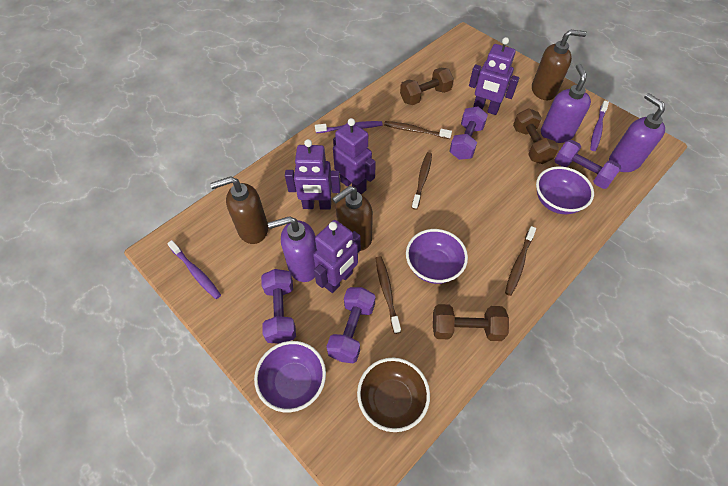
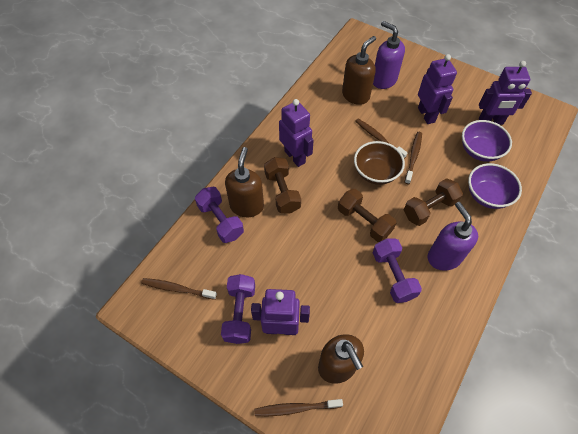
purple bowl: [254,341,326,412] [406,229,468,284] [536,166,594,214] = 3 -> [462,120,512,162] [468,163,522,209] = 2
purple dumbbell: [261,269,296,344] [326,287,375,364] [449,106,488,160] [555,140,621,189] = 4 -> [195,187,244,243] [221,274,255,344] [373,238,422,303] = 3
purple soap dispenser: [268,216,317,282] [541,64,591,143] [609,93,665,172] = 3 -> [373,21,405,89] [428,202,478,271] = 2
purple toothbrush: [167,240,221,299] [315,121,383,133] [590,101,609,151] = 3 -> none = 0

